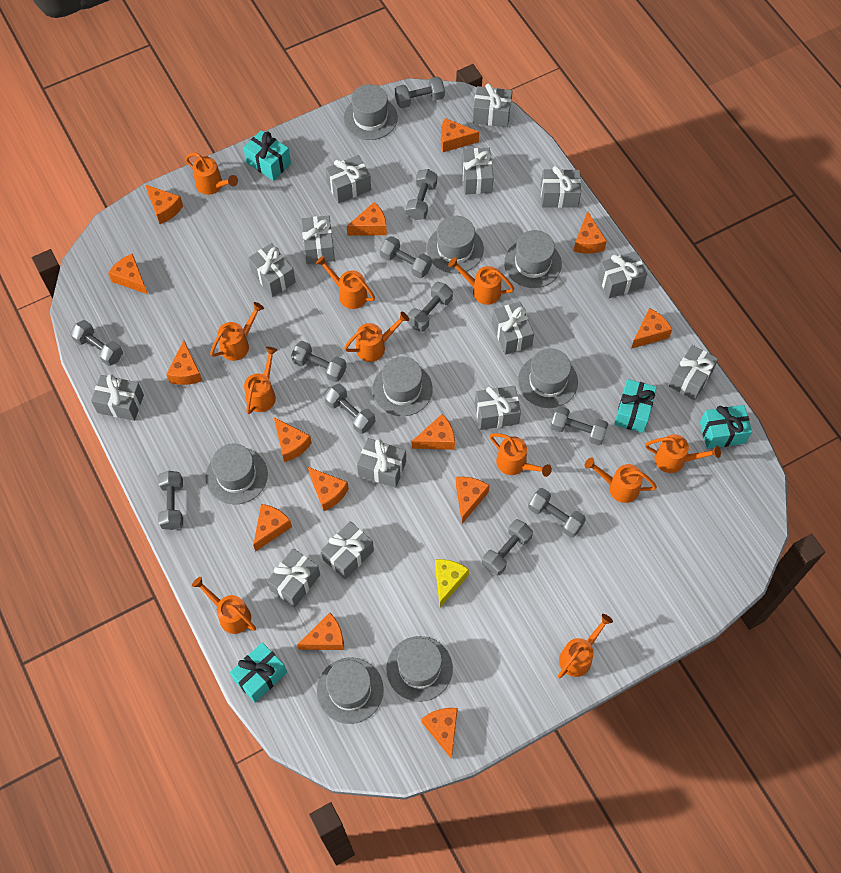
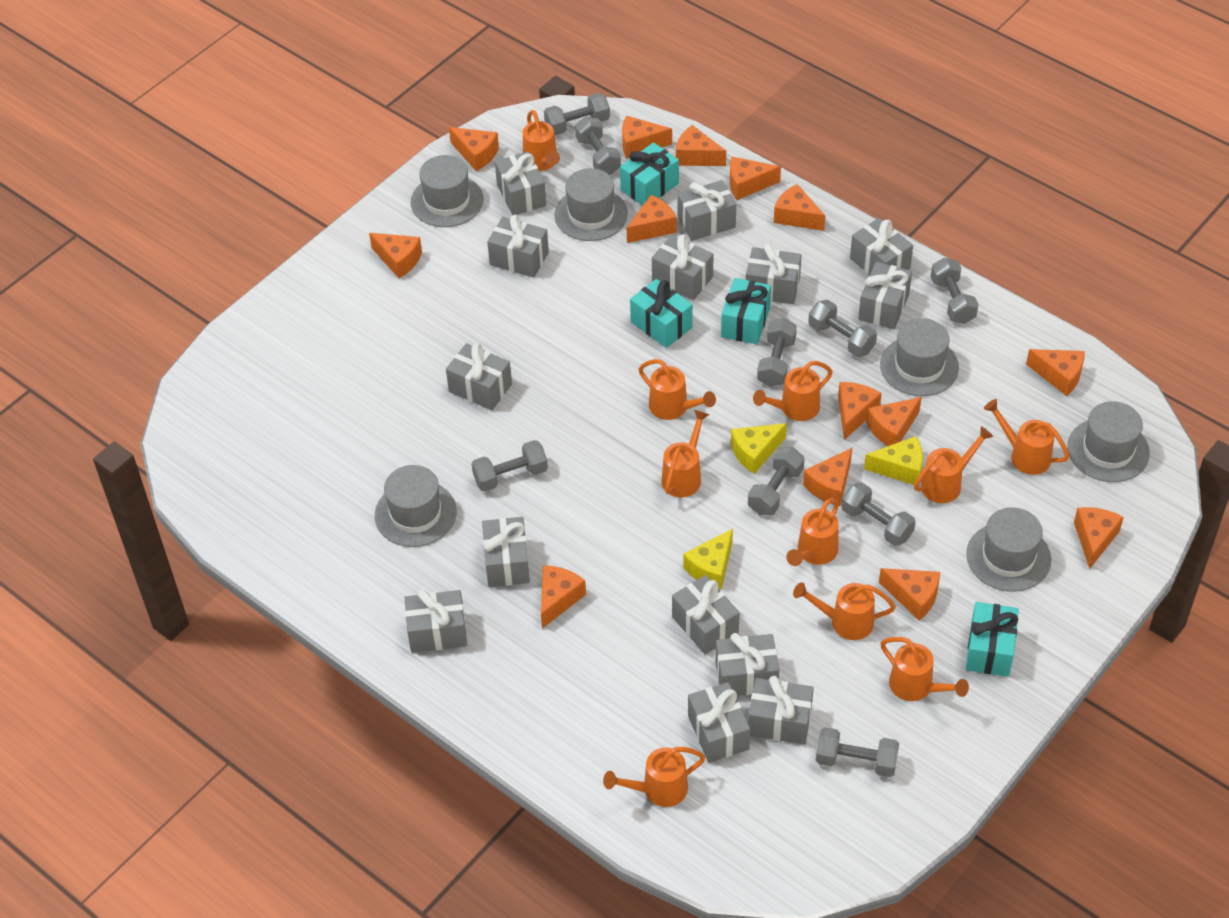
grey dumbbell: [70,320,123,366] [158,471,183,530] [291,341,347,382] [324,384,376,434] [380,236,432,278] [395,76,445,108] [406,169,437,220] [407,282,453,332] [482,519,533,576] [528,488,586,538] [550,406,608,446] = 11 -> [471,440,548,492] [544,93,610,135] [575,116,621,175] [748,447,804,515] [757,318,797,387] [808,300,877,357] [816,727,899,777] [841,482,916,546] [931,257,979,324] = 9
grey hat: [206,443,268,505] [317,657,384,724] [343,84,398,140] [372,357,433,416] [386,636,453,702] [427,216,484,273] [504,230,562,288] [518,348,578,408] = 8 -> [375,465,457,547] [411,155,484,227] [554,168,628,241] [880,318,959,396] [966,507,1051,592] [1067,401,1150,482] = 6
orange watering can: [185,153,238,195] [192,577,256,634] [210,302,264,361] [244,347,278,414] [316,256,375,309] [344,312,409,362] [448,257,514,305] [490,433,552,477] [558,614,613,679] [584,457,657,503] [645,434,721,473] = 11 -> [523,110,560,171] [603,747,705,807] [639,359,716,420] [661,410,710,497] [753,361,833,421] [786,498,839,566] [793,582,896,640] [881,637,969,701] [914,426,994,503] [984,399,1070,475] = 10
yellow cheese: [435,559,469,608] = 1 -> [683,529,733,590] [731,423,787,474] [864,436,923,485] = 3

